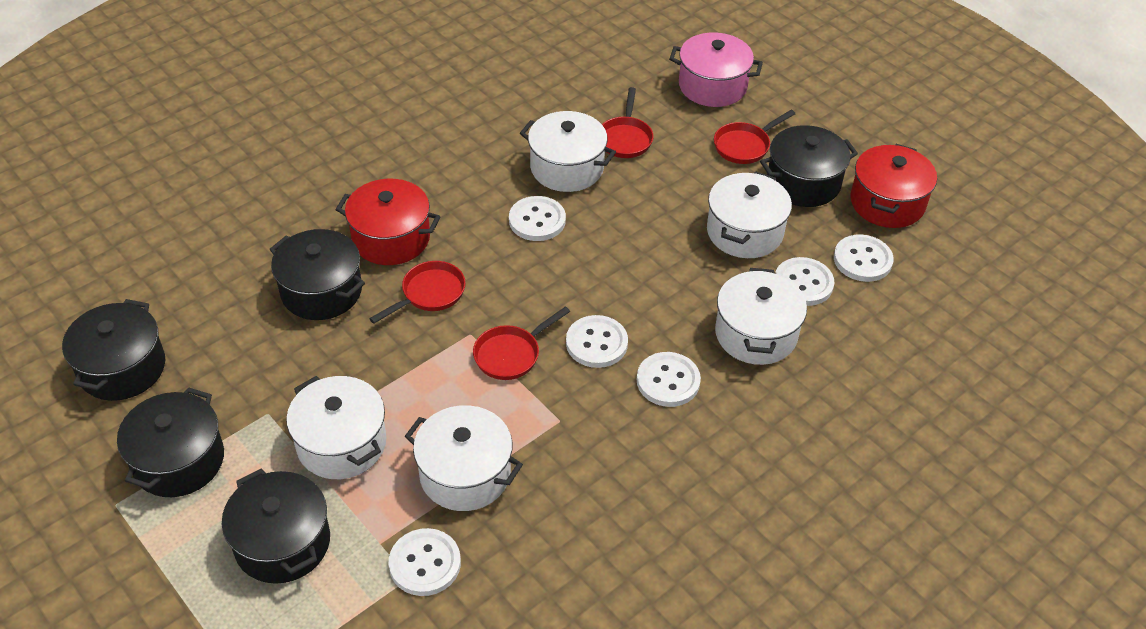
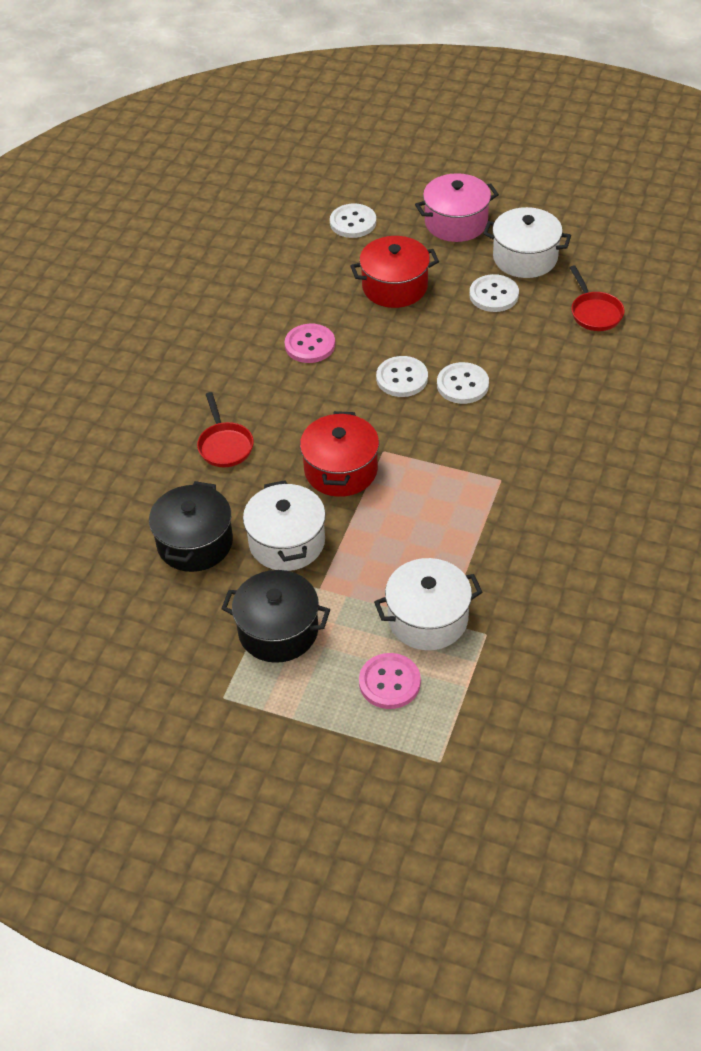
black pot: [62,299,165,401] [117,387,224,497] [222,469,330,584] [269,229,365,320] [760,125,858,207] = 5 -> [149,481,233,572] [221,570,330,663] = 2
pink button: none = 0 -> [285,324,335,363] [359,653,421,709] = 2
red pan: [369,261,466,324] [473,306,570,380] [602,87,653,158] [714,110,795,164] = 4 -> [197,392,254,467] [570,265,624,331] = 2
white button: [389,528,461,596] [509,196,566,241] [566,315,628,368] [637,352,701,407] [775,257,835,306] [834,234,894,282] = 6 -> [330,204,376,238] [376,356,428,397] [437,362,489,404] [469,274,519,312] = 4
white pot: [286,376,386,479] [405,405,523,511] [520,111,616,192] [707,171,792,258] [715,268,807,365] = 5 -> [243,480,326,571] [374,558,482,650] [483,207,571,278] = 3

